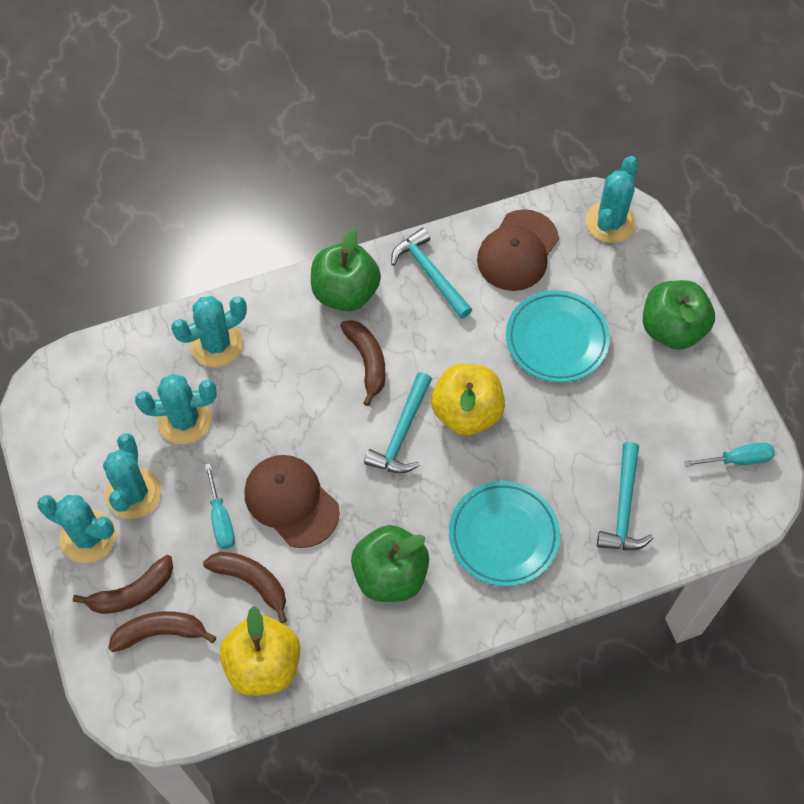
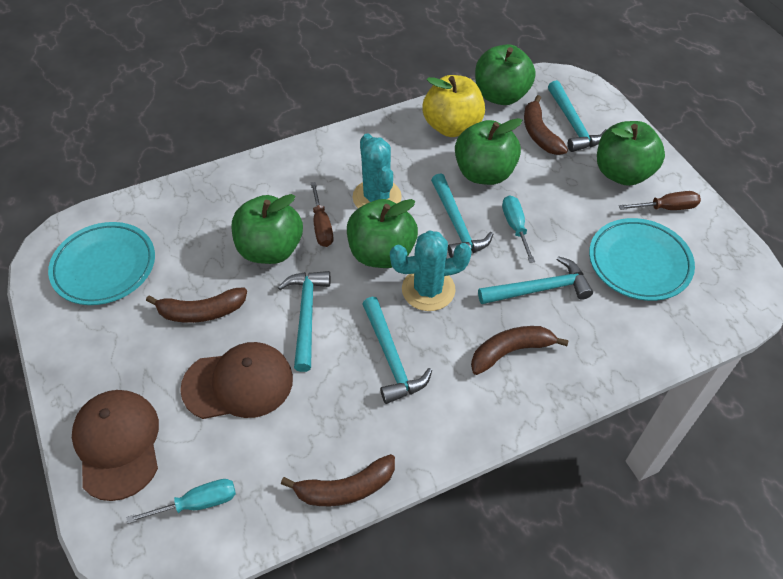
brown screwdriver: none = 0 -> [311,182,333,247] [619,191,701,210] = 2
green apple: [311,228,381,311] [351,525,429,602] [643,280,715,350] = 3 -> [232,194,303,264] [347,199,418,268] [455,118,522,185] [475,44,536,105] [597,121,665,186] = 5
turquoise cactus: [37,495,116,563] [103,433,161,519] [135,374,217,444] [171,296,247,367] [586,156,638,243] = 5 -> [353,133,402,208] [390,230,472,311] = 2
turquoise hammer: [364,372,432,473] [391,228,473,319] [597,442,653,550] = 3 -> [278,271,331,372] [362,297,432,404] [431,173,493,258] [478,256,593,304] [548,80,607,152] = 5
yellow apple: [220,606,300,696] [431,364,505,435] = 2 -> [423,75,485,137] = 1

